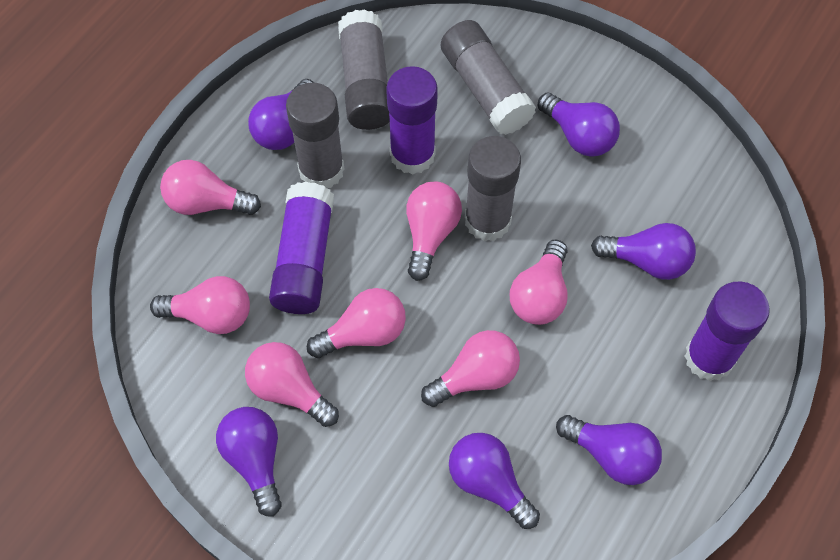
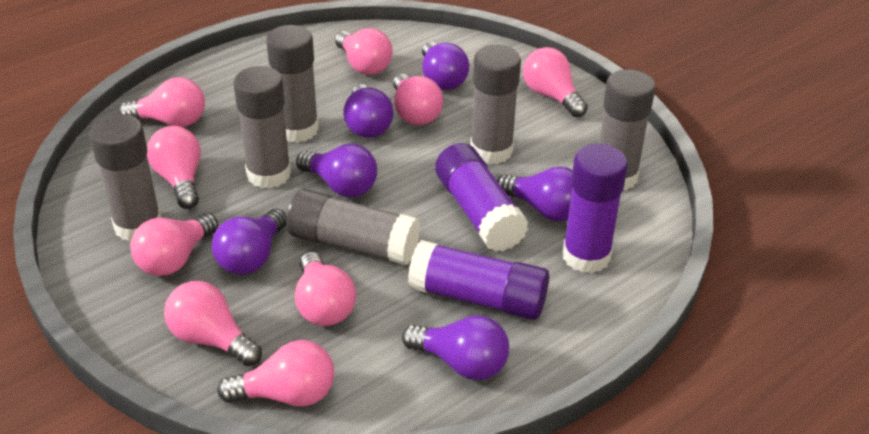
grey glue stick: [286,83,344,188] [338,9,390,130] [441,20,536,135] [465,136,521,241] = 4 -> [89,114,161,242] [234,66,291,189] [266,25,319,143] [286,189,420,265] [470,45,521,164] [599,69,655,190] = 6
pink light bulb: [150,276,250,334] [160,160,261,215] [245,342,339,427] [307,288,406,358] [406,181,462,281] [421,330,520,407] [510,240,568,325] = 7 -> [119,77,205,127] [130,213,218,276] [147,126,201,209] [164,281,262,366] [217,340,334,407] [295,252,356,326] [335,28,393,75] [393,74,443,125] [523,47,588,117] = 9

